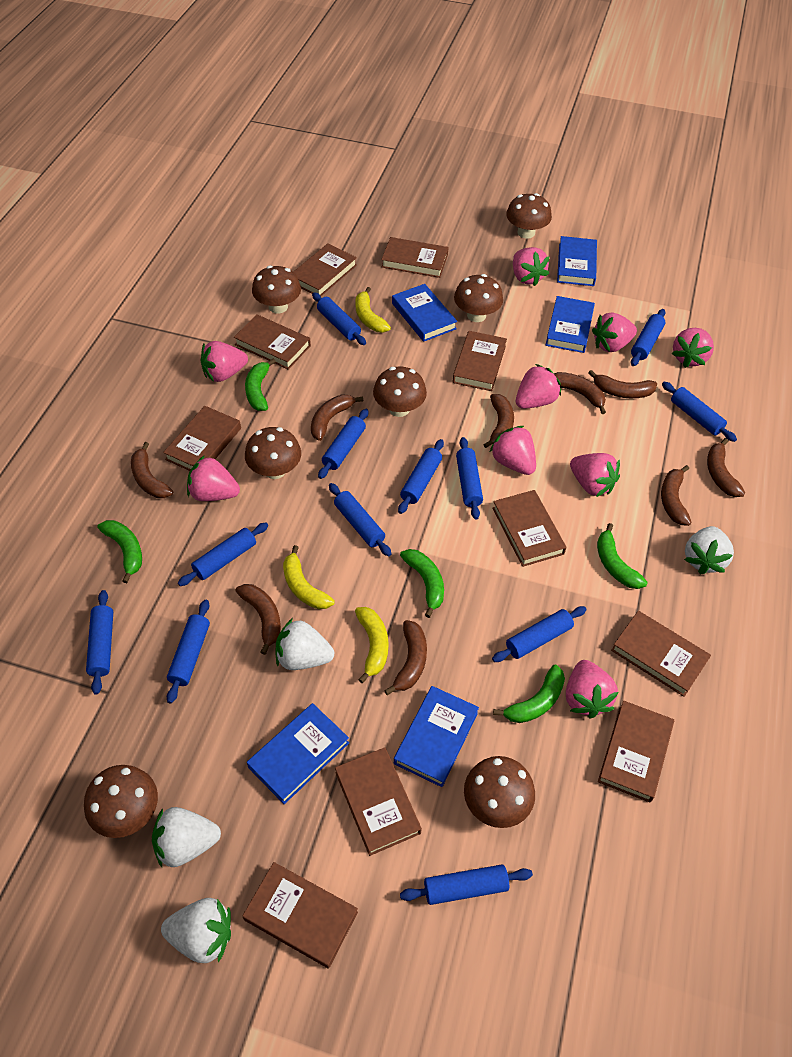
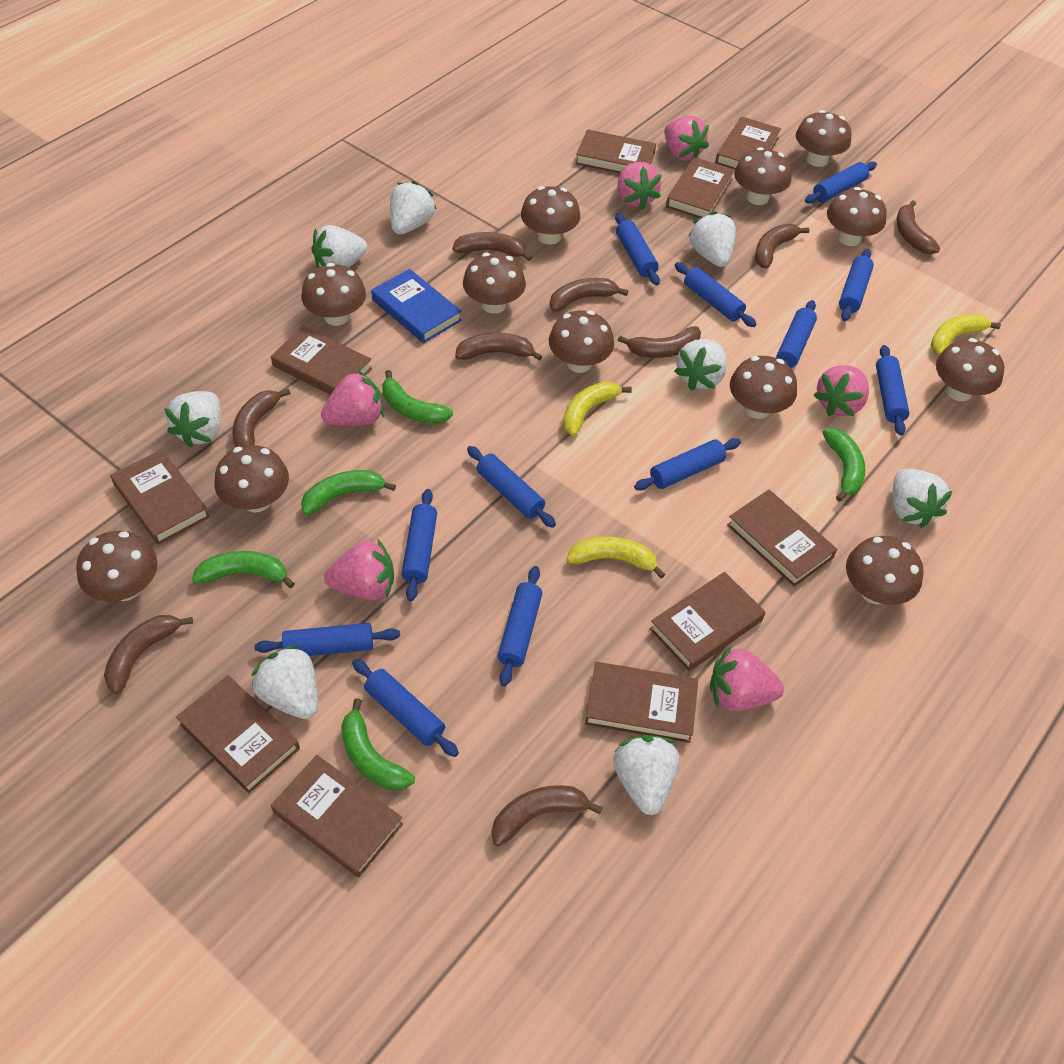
blue book: [247,703,349,804] [392,284,457,342] [394,686,479,787] [545,296,595,353] [557,236,597,286] = 5 -> [371,269,462,343] = 1
brown mushroom: [84,765,158,838] [245,427,301,479] [252,266,301,314] [373,366,427,417] [454,274,503,322] [464,756,535,828] [506,193,552,239] = 7 -> [76,531,158,602] [215,445,289,512] [301,263,366,326] [463,253,526,314] [521,186,580,245] [549,310,614,373] [730,356,797,419] [734,147,792,205] [796,110,851,167] [827,187,887,246] [846,536,924,605] [936,338,1004,401] = 12
pink strawberry: [187,455,240,501] [201,341,248,382] [490,426,536,475] [513,247,550,286] [516,364,561,409] [566,660,618,719] [570,453,620,497] [592,312,637,352] [671,328,714,368] = 9 -> [321,371,384,426] [324,539,394,600] [617,162,662,210] [664,116,709,161] [710,646,784,711] [814,365,869,416] = 6
white strawberry: [152,807,221,867] [161,898,231,963] [275,618,334,670] [684,526,734,575] = 4 -> [164,391,221,448] [251,645,318,719] [312,225,367,268] [390,181,437,234] [613,735,679,815] [674,339,727,391] [688,211,736,267] [893,469,952,528] = 8

